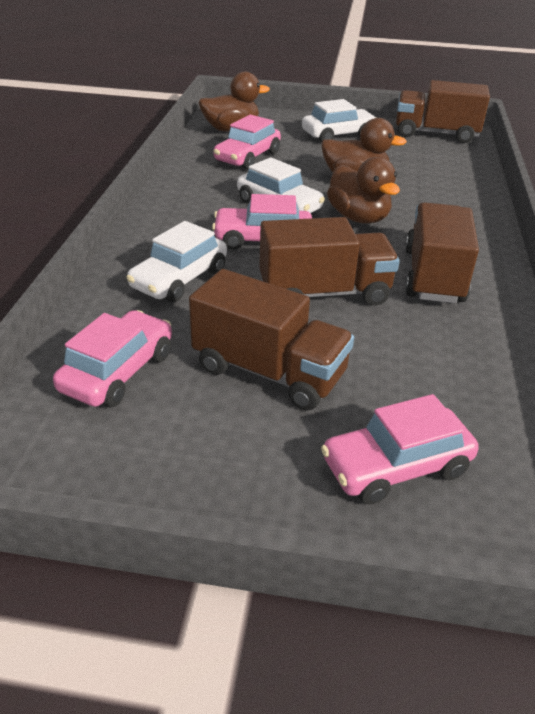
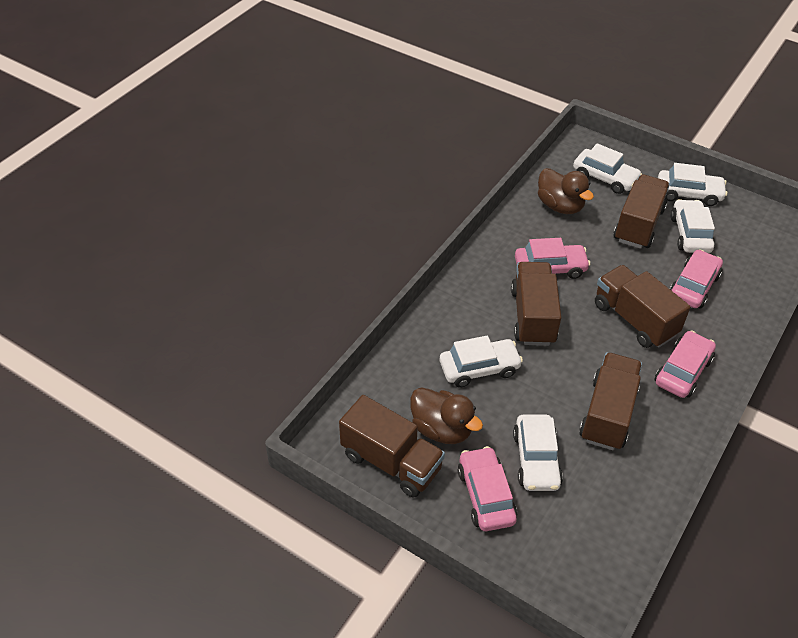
brown duck: [198,72,270,132] [321,118,407,172] [327,157,400,224] = 3 -> [410,387,483,444] [538,168,594,214] = 2
brown truck: [189,269,354,411] [259,217,400,306] [396,80,490,143] [405,202,479,303] = 4 -> [339,395,445,498] [511,262,561,346] [579,352,642,450] [595,265,690,348] [614,174,670,249] = 5
white car: [126,221,227,303] [237,157,325,213] [302,99,377,142] = 3 -> [440,335,523,388] [513,415,563,491] [573,143,642,194] [658,163,727,206] [671,199,715,253] = 5

